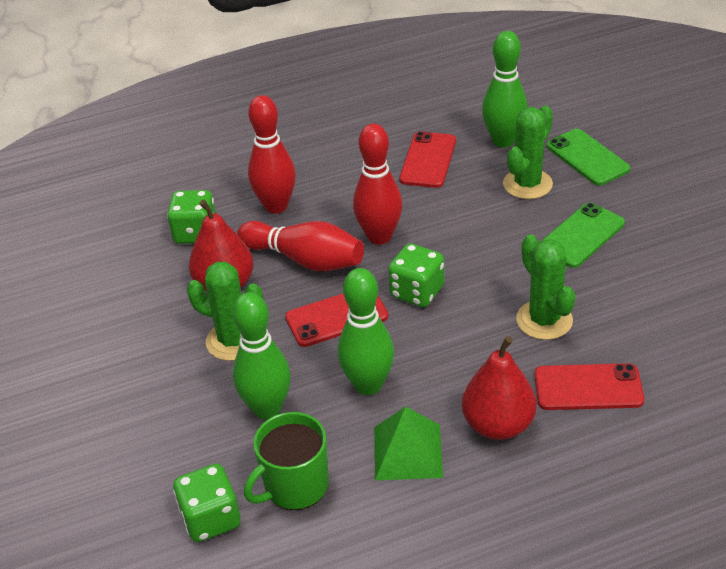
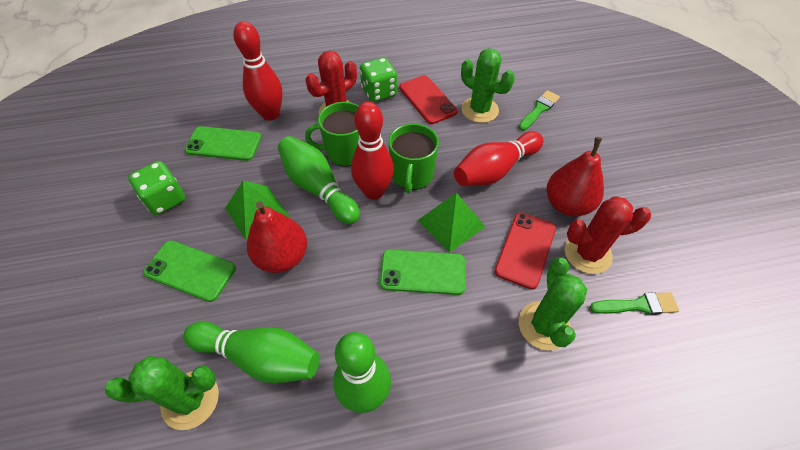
green brush: none = 0 -> [518,90,560,131] [590,292,679,315] = 2
green dice: [167,190,216,244] [173,464,241,542] [388,243,445,307] = 3 -> [128,161,185,215] [360,57,397,102] = 2
green mug: [244,412,329,510] = 1 -> [305,102,359,167] [389,123,439,193] = 2
green phone: [539,203,625,268] [546,129,630,186] = 2 -> [143,240,236,302] [185,126,261,161] [380,250,465,295] = 3
green pyramid: [374,406,443,480] = 1 -> [225,181,289,240] [417,193,485,253] = 2
red cactus: none = 0 -> [306,51,357,114] [564,196,651,274] = 2
red phone: [285,294,388,347] [399,131,456,188] [535,363,644,410] = 3 -> [399,75,458,124] [494,212,556,289] = 2

